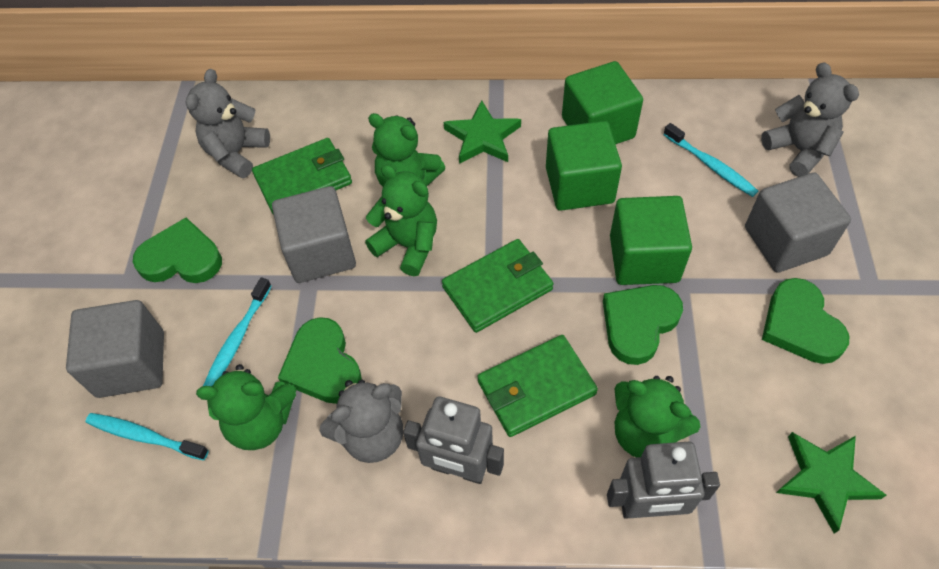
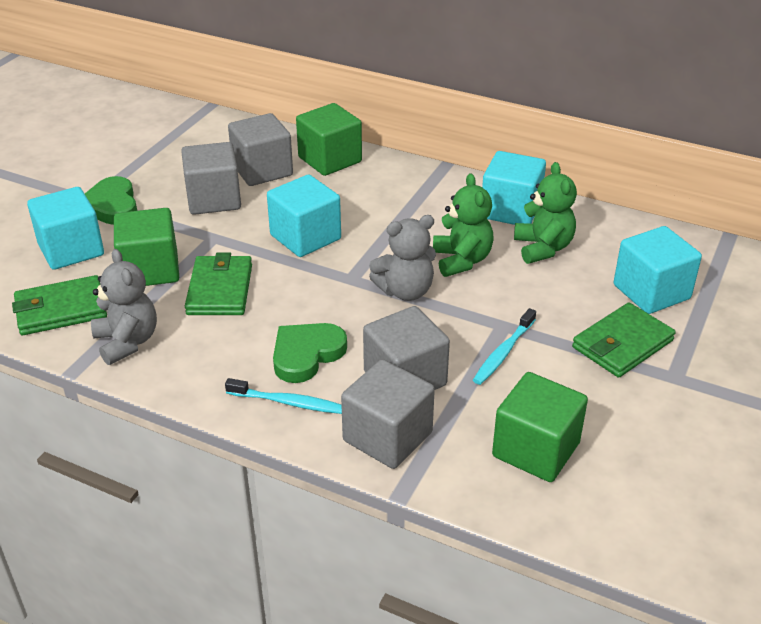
green heart: [133,218,222,283] [278,317,362,404] [603,285,683,365] [762,278,849,364] = 4 -> [85,176,137,225] [273,323,347,383] = 2
green star: [444,100,521,164] [776,432,886,534] = 2 -> none = 0
green teddy bear: [196,364,297,450] [365,165,437,276] [368,113,445,186] [614,376,701,457] = 4 -> [433,173,494,277] [514,162,577,264] = 2
grey cube: [66,300,164,398] [272,186,356,283] [745,172,851,273] = 3 -> [181,142,241,215] [228,113,293,186] [341,359,435,469] [363,306,450,390] = 4
grey robot: [403,396,504,484] [607,442,720,519] = 2 -> none = 0
grey teddy bear: [185,69,270,178] [320,380,403,463] [761,62,859,177] = 3 -> [91,249,157,365] [369,215,436,301] = 2
turquoise cube: none = 0 -> [27,187,104,270] [267,175,341,257] [482,151,546,225] [614,226,702,314] = 4
turquoise toothbrush: [86,413,209,460] [203,277,272,386] [663,123,758,197] = 3 -> [225,378,342,414] [473,308,536,385] = 2

